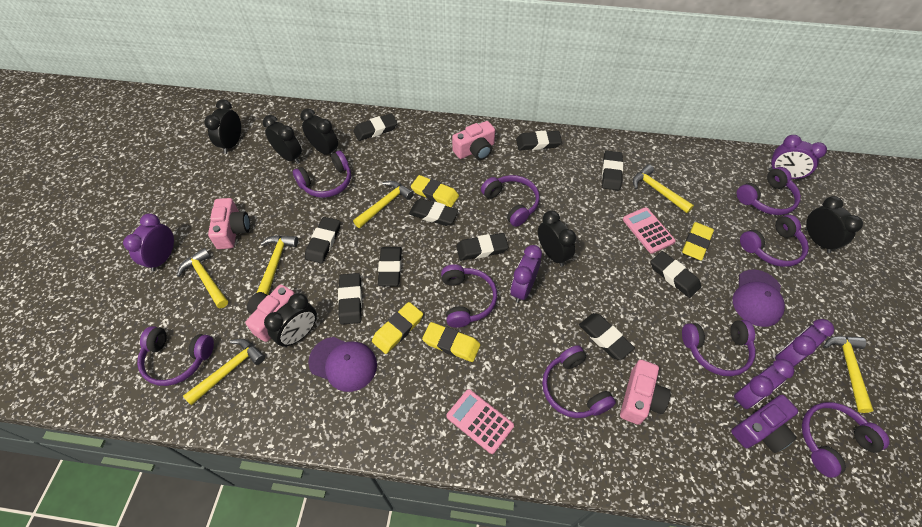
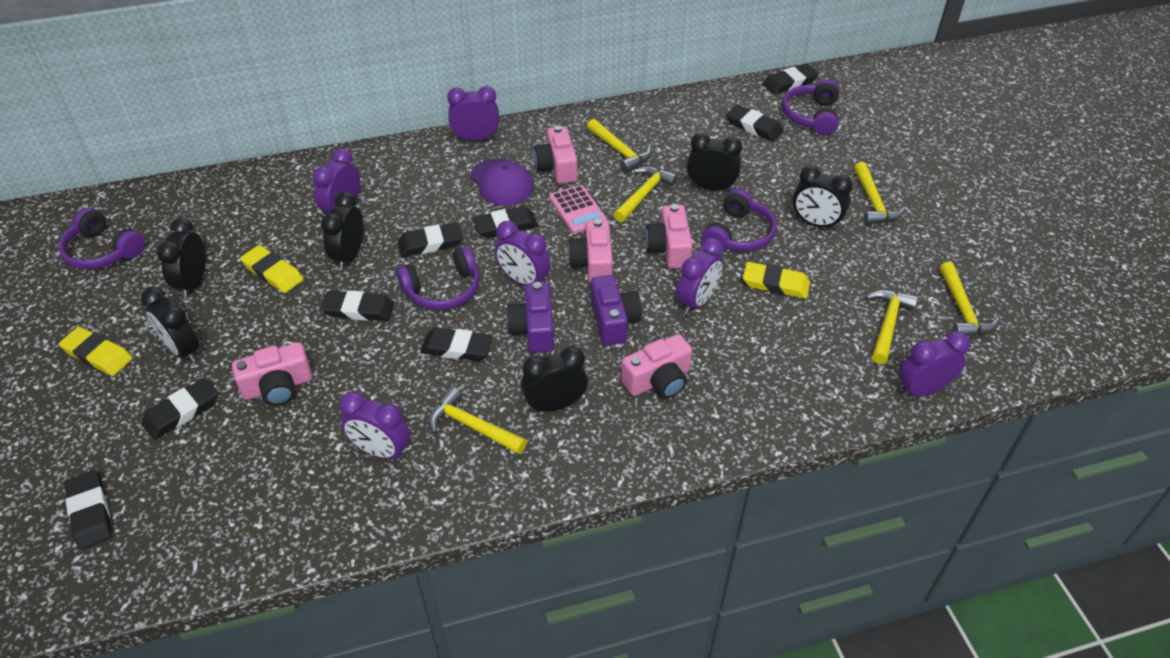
black eraser: [305,217,340,264] [338,273,362,325] [353,113,397,141] [378,247,402,286] [409,199,458,226] [456,233,508,261] [516,131,562,150] [579,313,635,360] [602,151,623,191] [651,251,701,298] = 10 -> [65,470,112,550] [141,378,218,440] [321,290,394,321] [398,222,463,257] [420,328,493,361] [473,206,538,238] [726,105,783,141] [763,64,819,94] = 8
pink calculator: [446,389,514,454] [623,207,676,254] = 2 -> [549,185,607,234] = 1
pink camera: [208,198,250,249] [245,284,295,342] [452,121,495,160] [620,360,671,425] = 4 -> [232,342,313,406] [534,126,577,184] [568,219,613,284] [621,334,692,399] [645,204,693,269] = 5
purple camera: [731,395,798,453] = 1 -> [506,282,554,353] [591,275,642,345] = 2
purple cap: [308,337,377,392] [732,269,785,327] = 2 -> [470,158,534,206] = 1
purple clock: [123,213,174,272] [510,245,542,303] [734,359,795,409] [768,135,827,181] [775,319,834,367] = 5 -> [313,148,360,213] [339,391,410,460] [447,86,499,141] [495,221,551,286] [677,238,723,314] [899,331,970,398] = 6
purple headphones: [137,326,214,386] [293,151,351,198] [441,264,497,328] [481,175,540,227] [542,345,616,418] [682,320,756,376] [737,167,801,215] [740,215,809,267] [802,402,889,478] = 9 -> [59,208,145,269] [396,246,479,310] [702,189,777,252] [782,80,839,136] = 4
yellow eraser: [372,302,423,354] [411,175,459,207] [422,322,480,362] [682,222,714,261] = 4 -> [59,327,133,376] [240,245,303,293] [743,262,810,299] = 3

